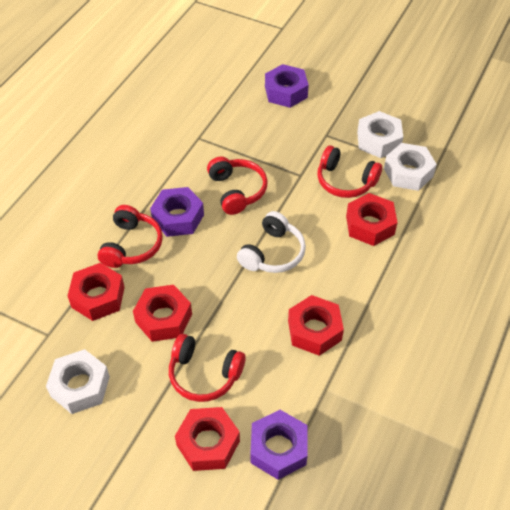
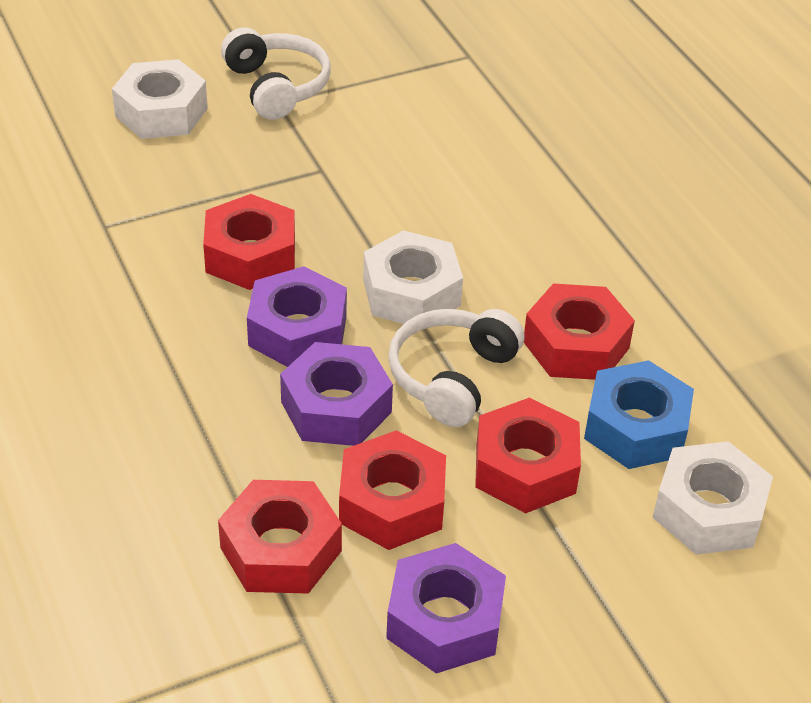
blue nut: none = 0 -> [584,360,694,469] = 1
red headphones: [97,205,163,268] [169,334,245,402] [207,157,268,215] [317,145,382,198] = 4 -> none = 0
white headphones: [237,211,306,273] = 1 -> [221,27,331,120] [388,309,525,427] = 2

